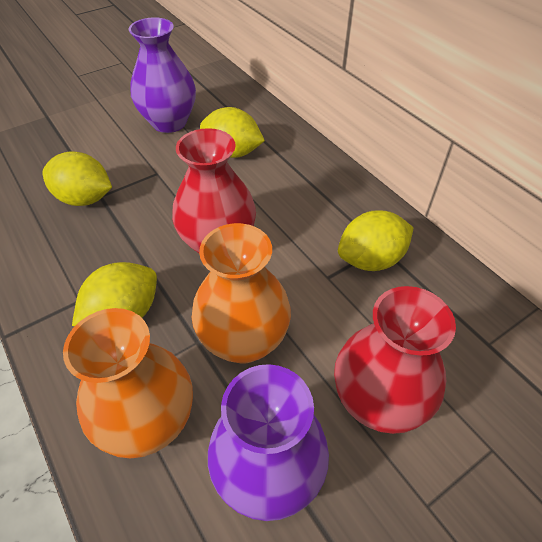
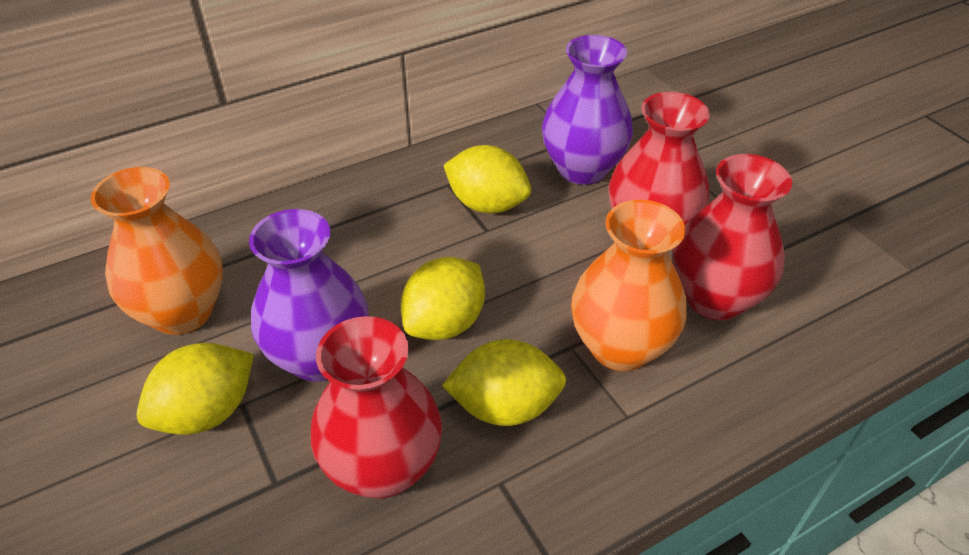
red vase: [172,128,256,253] [334,286,456,434] = 2 -> [311,316,443,499] [609,92,710,225] [673,154,792,320] = 3

